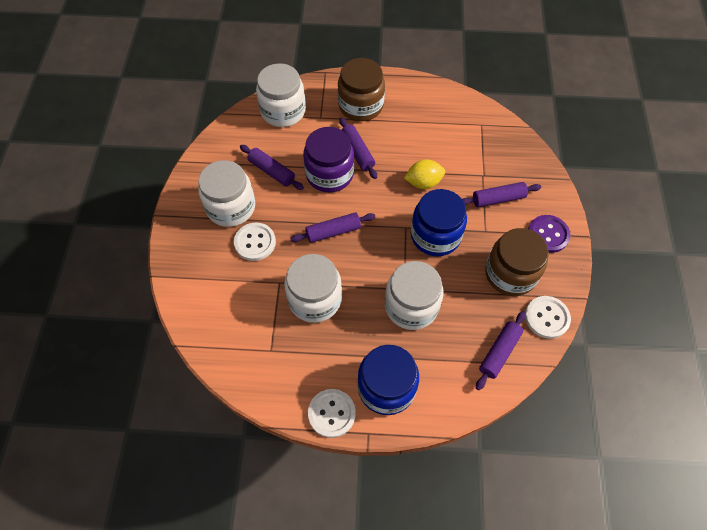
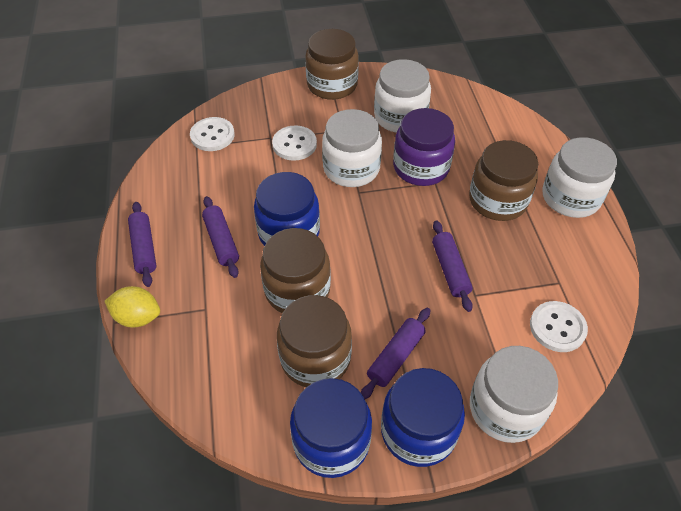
blue jar: [357,345,419,415] [411,189,467,256] = 2 -> [254,172,320,246] [290,378,372,478] [381,368,465,467] = 3
brown jar: [338,58,385,121] [485,228,549,296] = 2 -> [260,228,331,313] [277,295,352,387] [305,29,359,100] [469,140,538,221] = 4
purple button: [528,215,571,253] = 1 -> none = 0
purple rolling pin: [240,145,304,190] [290,213,375,243] [339,117,377,179] [462,182,541,207] [476,311,526,390] = 5 -> [128,202,156,287] [202,196,239,278] [361,308,430,399] [432,220,473,312] = 4

